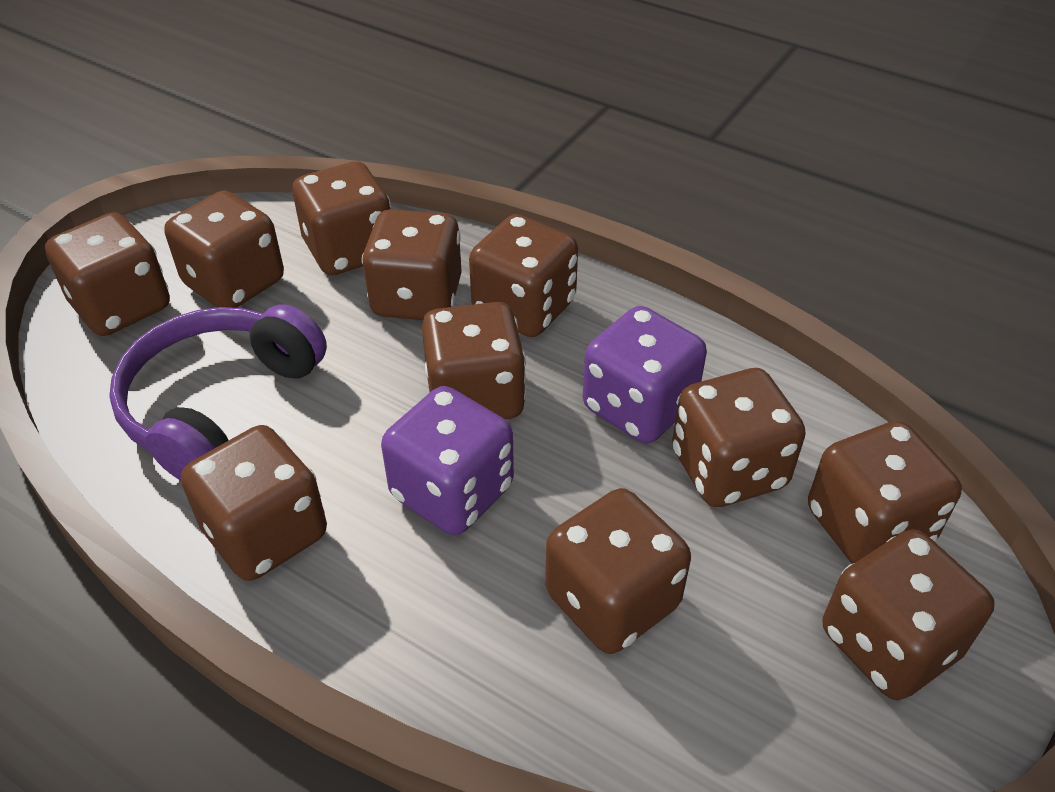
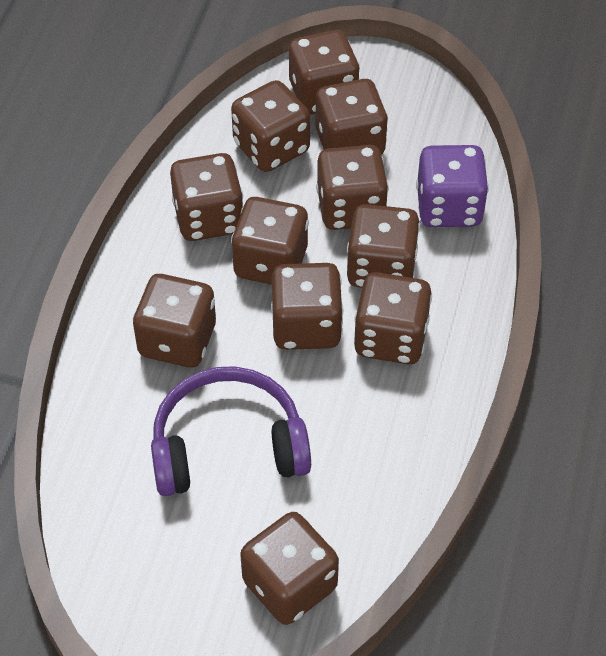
purple dice: [381,386,514,535] [583,306,707,443] = 2 -> [416,145,489,227] = 1

